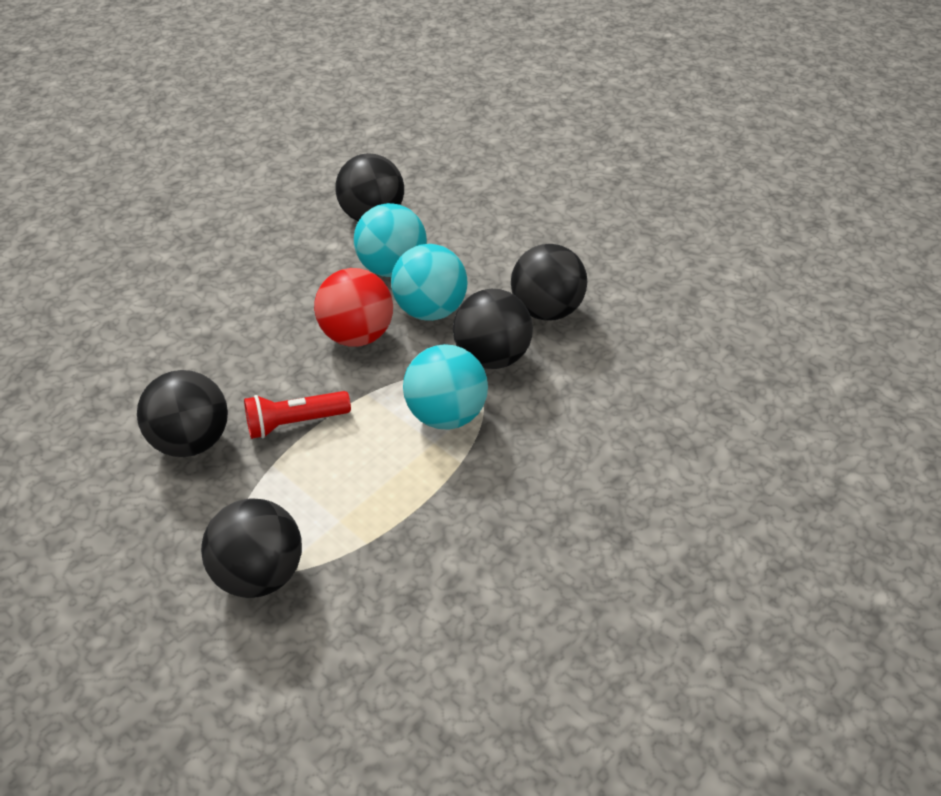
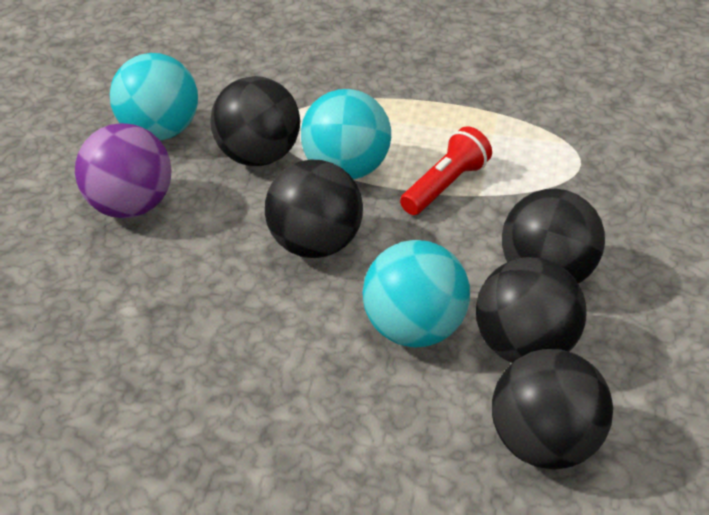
purple ball: none = 0 -> [75,123,172,218] = 1
red ball: [314,268,393,347] = 1 -> none = 0

